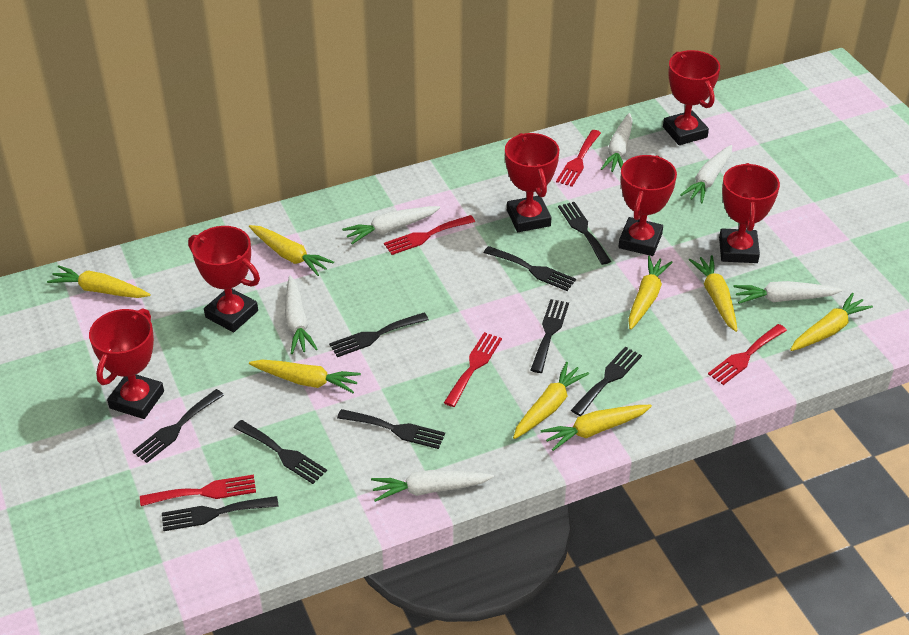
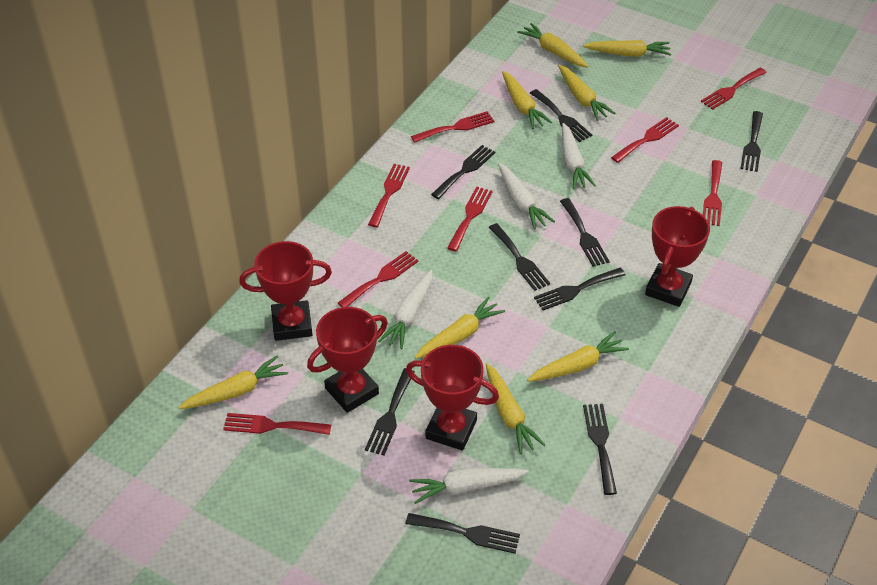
red fork: [140,475,256,506] [384,215,475,255] [444,332,502,407] [556,130,601,187] [708,324,787,385] = 5 -> [223,413,331,435] [338,251,419,307] [368,164,410,227] [411,111,495,143] [447,186,493,252] [611,117,679,163] [701,68,767,110] [703,160,722,226] = 8
red trophy: [89,308,164,419] [188,226,260,332] [505,133,559,232] [619,155,677,256] [663,50,720,145] [719,163,780,263] = 6 -> [239,241,332,341] [307,307,388,413] [406,345,499,451] [645,206,710,307] = 4
white carrot: [285,276,318,354] [342,206,440,244] [371,470,494,502] [601,113,633,172] [680,145,732,203] [733,281,842,304] = 6 -> [378,270,433,349] [409,468,529,504] [498,163,555,230] [562,123,596,189] = 4

